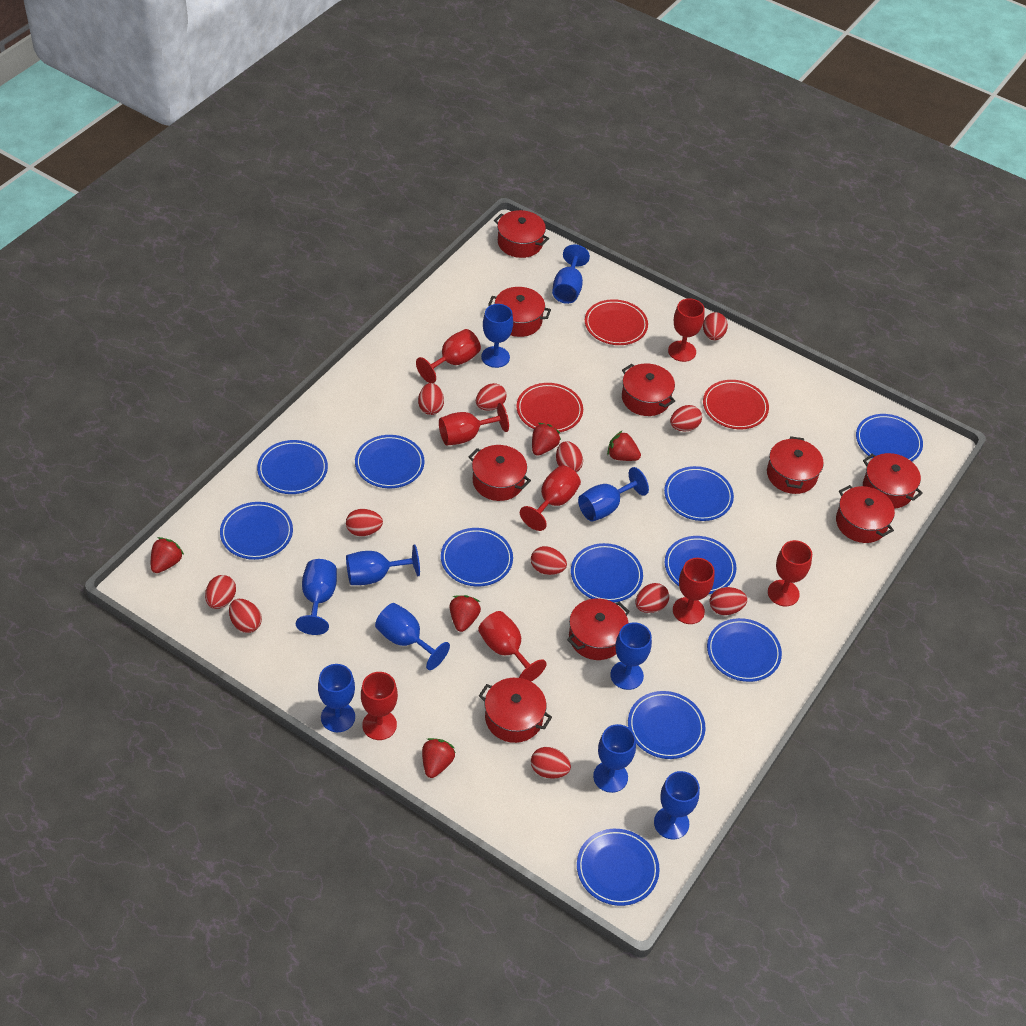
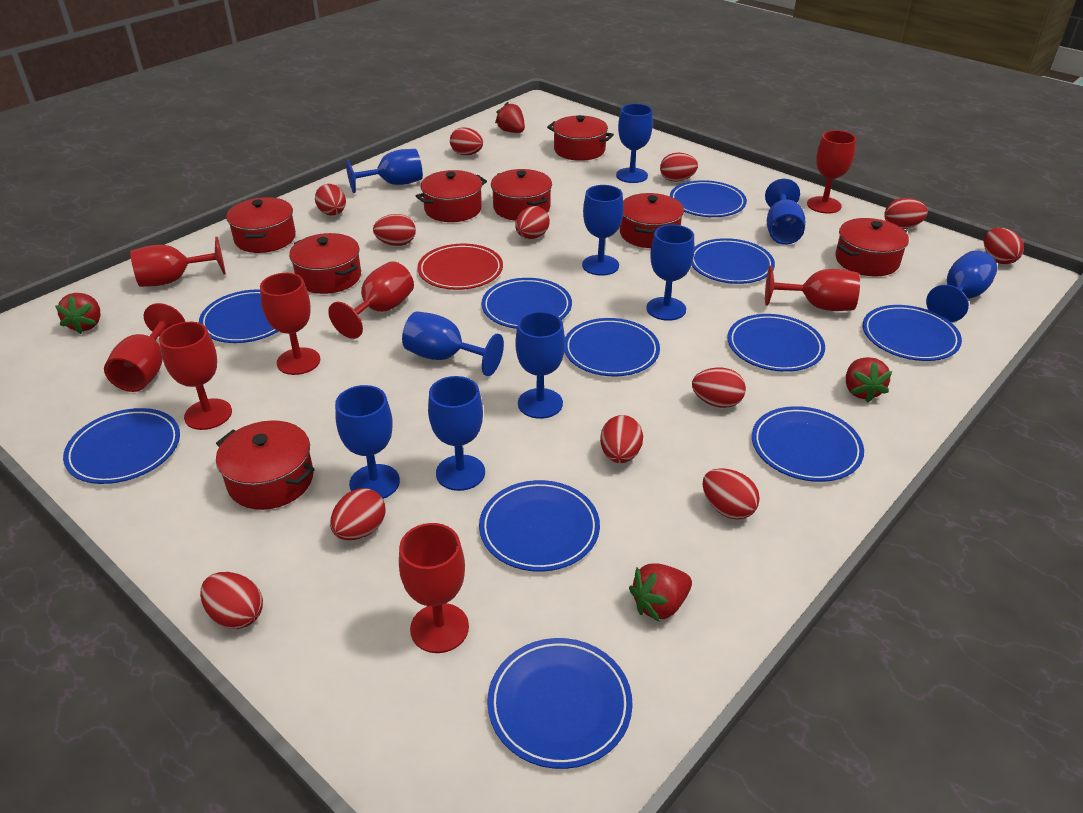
red plate: [516,383,583,432] [585,299,648,345] [703,380,769,429] = 3 -> [417,244,503,290] = 1
red pot: [468,445,531,501] [479,678,552,743] [488,287,551,337] [494,210,549,258] [567,599,630,660] [622,363,675,416] [767,436,824,494] [836,485,895,543] [863,453,923,509] = 9 -> [216,420,315,510] [226,197,296,253] [289,233,361,294] [416,170,487,222] [491,169,552,221] [547,115,614,161] [620,193,684,248] [835,218,909,277] = 8
red strawberry: [151,537,184,573] [422,738,456,778] [450,595,481,632] [532,423,561,456] [607,430,641,461] = 5 -> [55,293,101,334] [495,102,525,133] [629,563,692,622] [846,357,892,403] = 4

